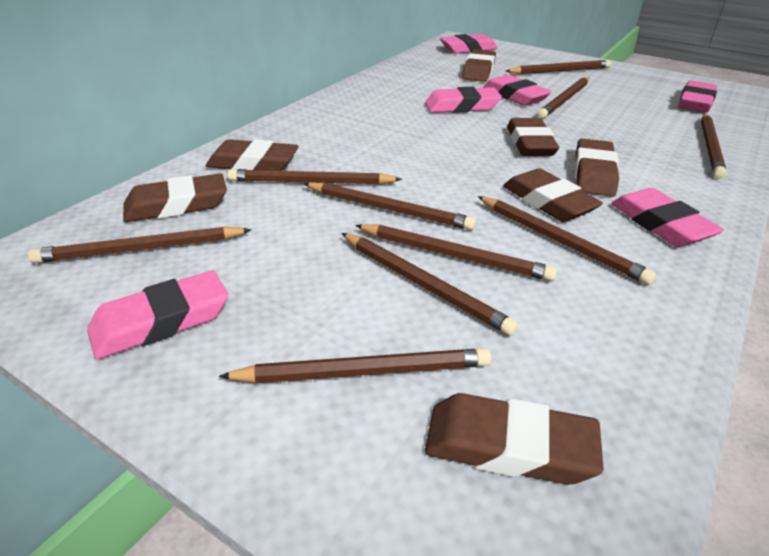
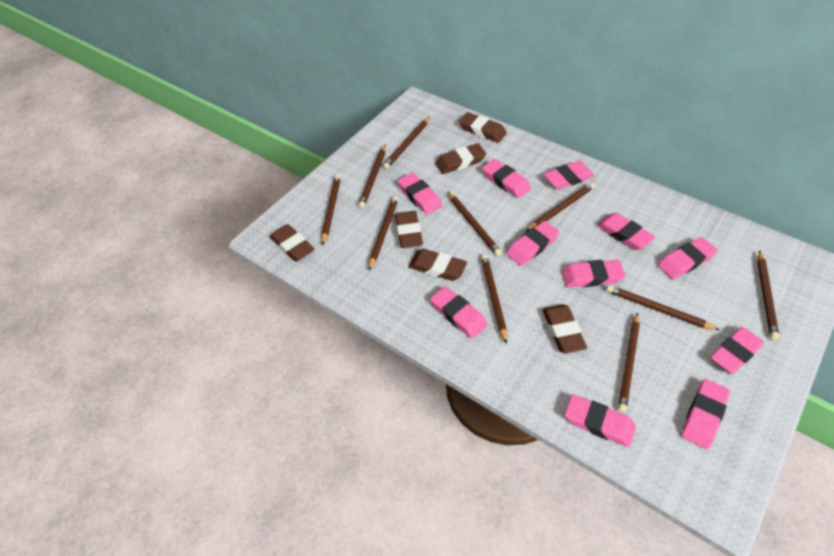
brown eraser: [123,173,227,222] [206,139,299,171] [425,393,604,485] [462,49,496,82] [503,168,603,222] [507,118,559,156] [575,138,619,197] = 7 -> [270,224,315,262] [395,211,423,248] [409,249,467,281] [435,143,486,174] [459,112,507,143] [542,305,587,354] = 6
pink eraser: [87,271,228,359] [425,87,502,113] [440,34,498,53] [483,75,552,106] [611,188,724,247] [678,80,717,112] = 6 -> [398,173,442,215] [430,286,488,339] [482,159,531,198] [506,221,559,266] [544,161,594,190] [562,260,625,287] [565,395,636,447] [597,213,655,250] [658,237,717,279] [681,379,730,449] [710,327,764,374] = 11

